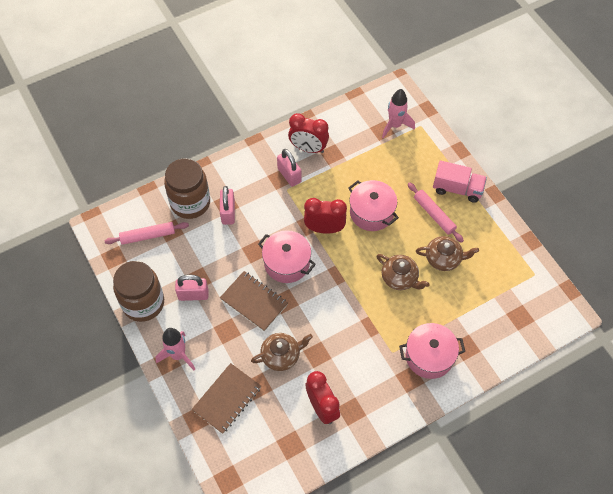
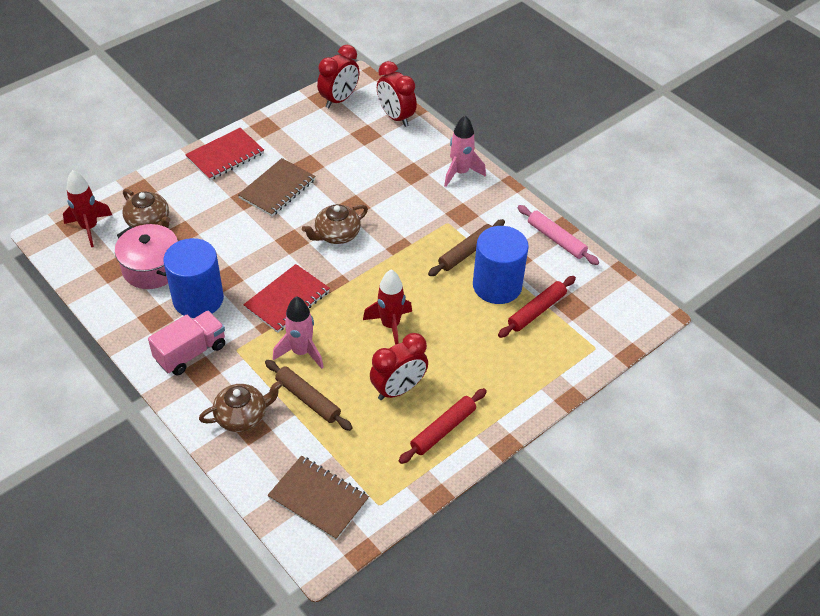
blue cylinder: none = 0 -> [163,238,224,318] [473,226,529,304] = 2
brown jar: [113,261,164,322] [164,158,210,219] = 2 -> none = 0
brown rolling pin: none = 0 -> [265,360,353,431] [428,219,505,276] = 2
pink padlock: [175,274,209,301] [220,186,235,225] [277,149,302,187] = 3 -> none = 0
pink pot: [258,230,316,283] [348,180,399,231] [399,323,465,379] = 3 -> [115,224,178,289] = 1
pink rolling pin: [105,222,189,245] [408,182,464,243] = 2 -> [518,205,599,265] = 1
red notebook: none = 0 -> [185,128,264,181] [243,264,330,333] = 2
red rocket: none = 0 -> [63,170,112,247] [363,270,412,345] = 2
red rolling pin: none = 0 -> [399,388,487,464] [498,276,576,338] = 2

